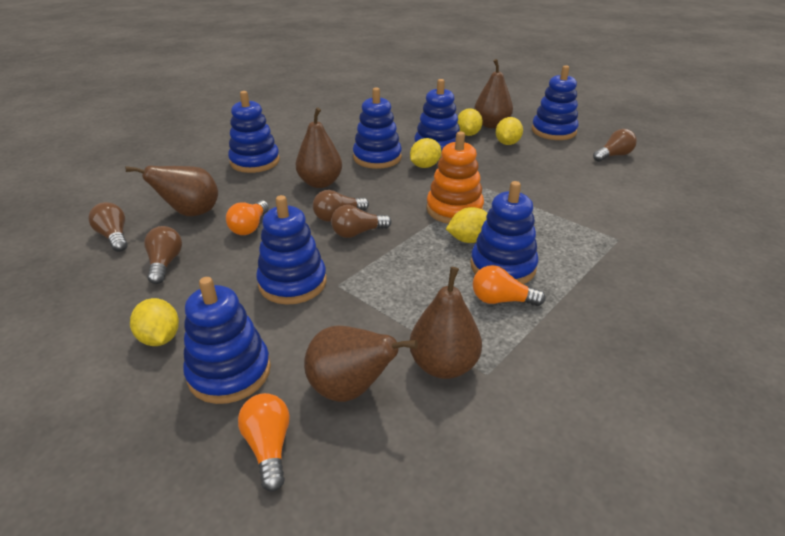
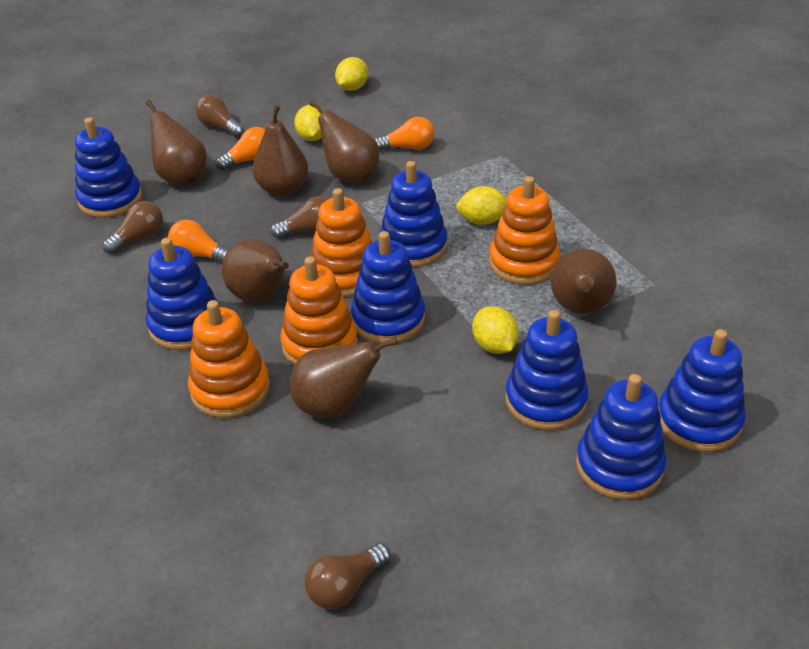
brown light bulb: [88,202,127,252] [144,226,182,284] [313,190,369,222] [331,205,391,238] [593,129,637,162] = 5 -> [103,201,163,254] [195,94,244,137] [270,196,328,238] [305,543,390,609] = 4
brown pear: [126,166,218,216] [295,108,342,188] [304,326,418,402] [410,267,482,379] [474,59,513,128] = 5 -> [145,100,207,186] [222,239,289,302] [252,105,308,196] [290,337,398,418] [310,100,379,184] [551,249,616,314] = 6
orange stacking toy: [426,131,484,224] = 1 -> [188,300,270,418] [280,256,358,365] [311,188,372,297] [489,176,560,285] = 4
yellow lemon: [130,298,179,346] [410,138,441,168] [446,207,487,243] [457,108,483,136] [496,117,523,145] = 5 -> [294,105,325,141] [335,57,368,91] [456,186,507,225] [472,306,519,354] = 4

